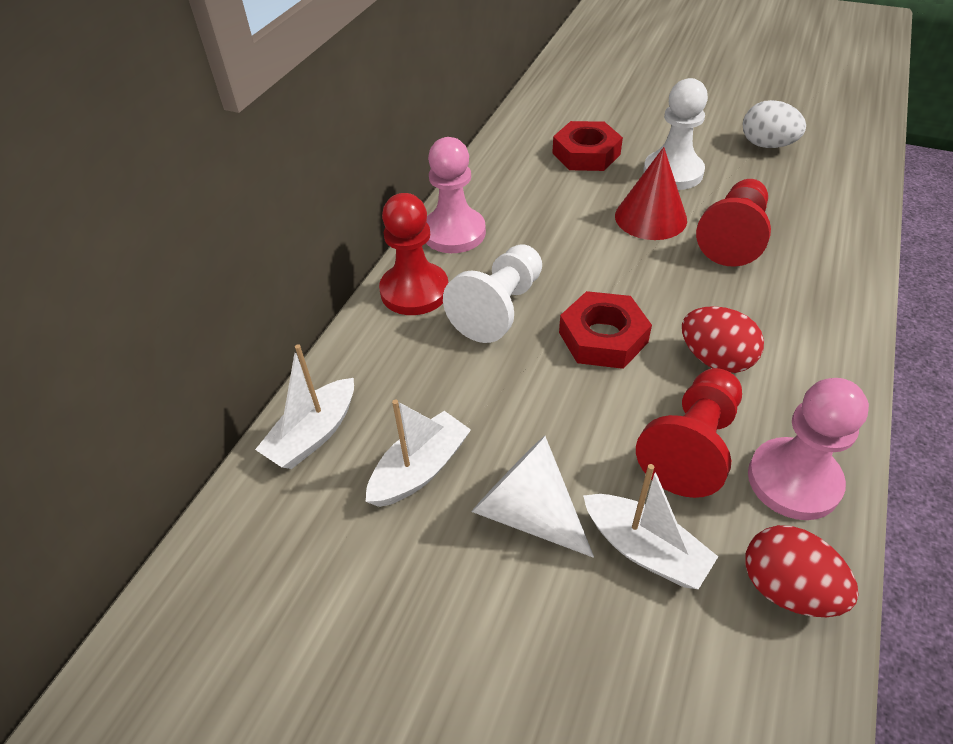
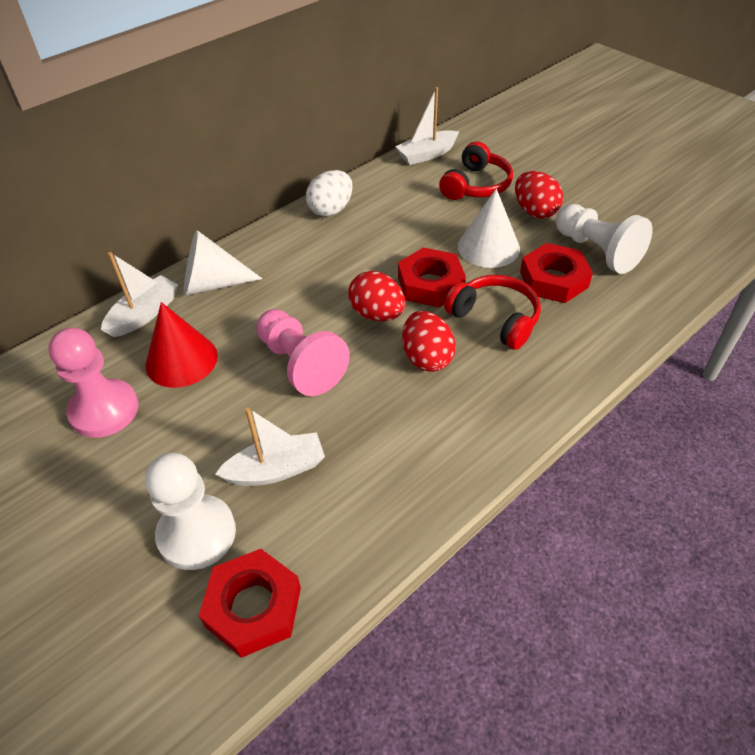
red egg: [682,306,764,373] [745,525,859,617] = 2 -> [348,271,406,321] [402,311,456,372] [515,171,563,218] = 3
red headphones: none = 0 -> [439,141,513,200] [444,275,541,350] = 2
red nut: [552,121,623,171] [559,291,652,369] = 2 -> [199,549,301,658] [398,248,466,307] [520,243,593,303] = 3
red pawn: [379,193,448,315] [636,368,742,498] [696,179,771,267] = 3 -> none = 0
white cone: [472,436,594,558] = 1 -> [184,230,263,296] [458,188,520,268] = 2

